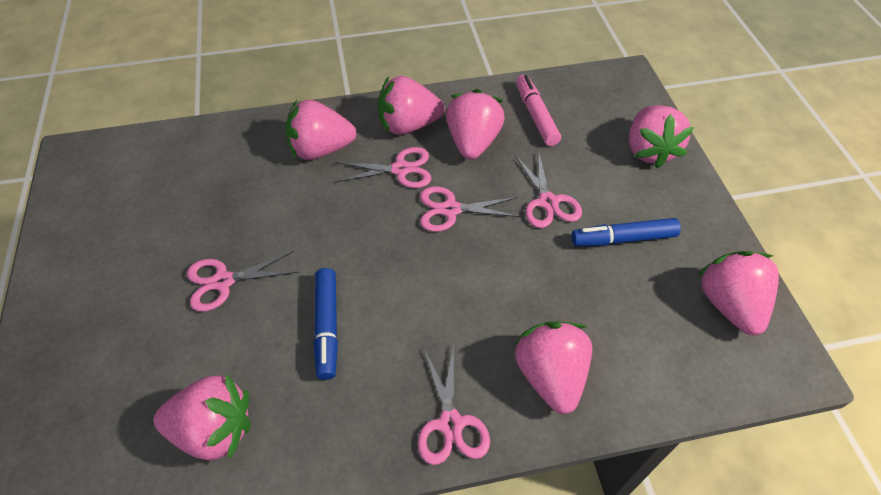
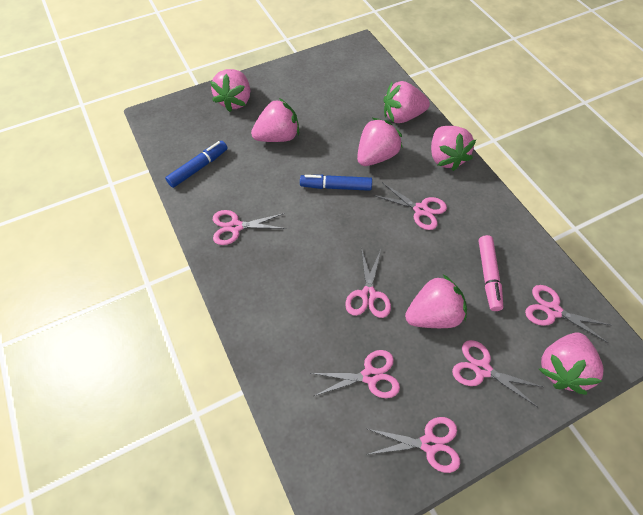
pink scissors: [187,251,299,312] [336,147,431,188] [418,345,490,465] [420,186,521,232] [515,153,582,228] = 5 -> [213,210,286,245] [311,350,400,398] [345,247,391,318] [368,417,460,473] [374,182,447,230] [452,340,543,407] [525,285,611,343] = 7

